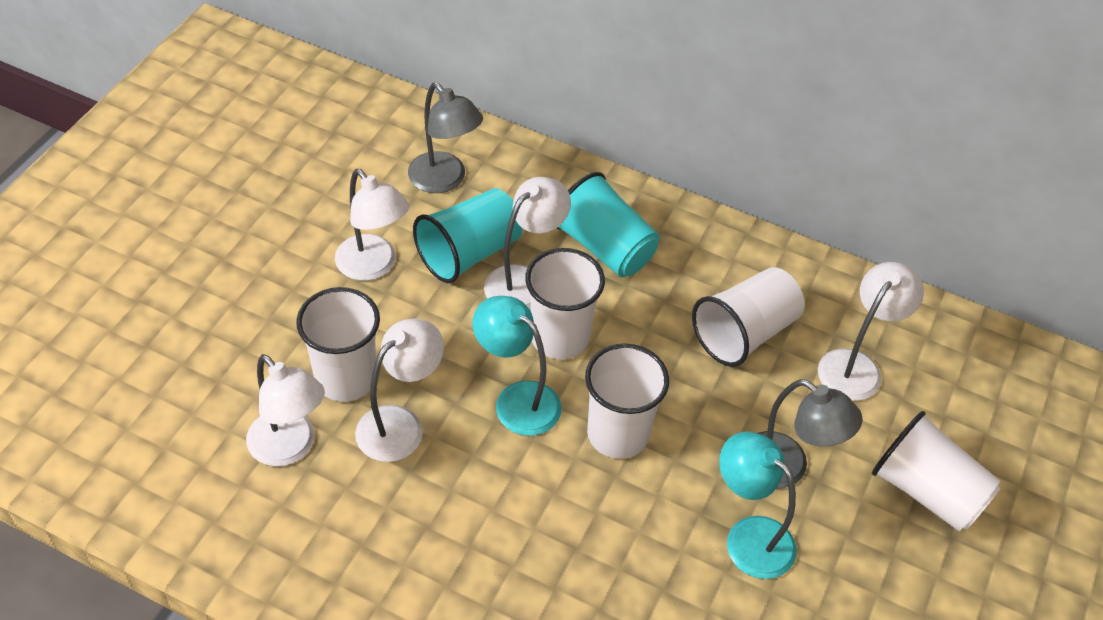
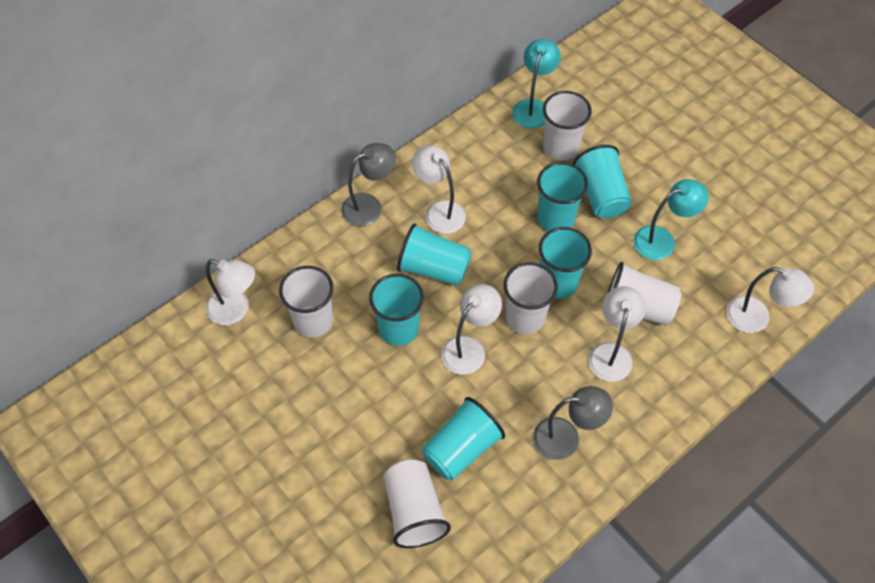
turquoise cup: [413,188,523,283] [556,172,659,277] = 2 -> [369,274,424,346] [397,223,472,286] [422,397,505,480] [537,162,588,231] [539,227,592,298] [573,145,632,218] = 6

